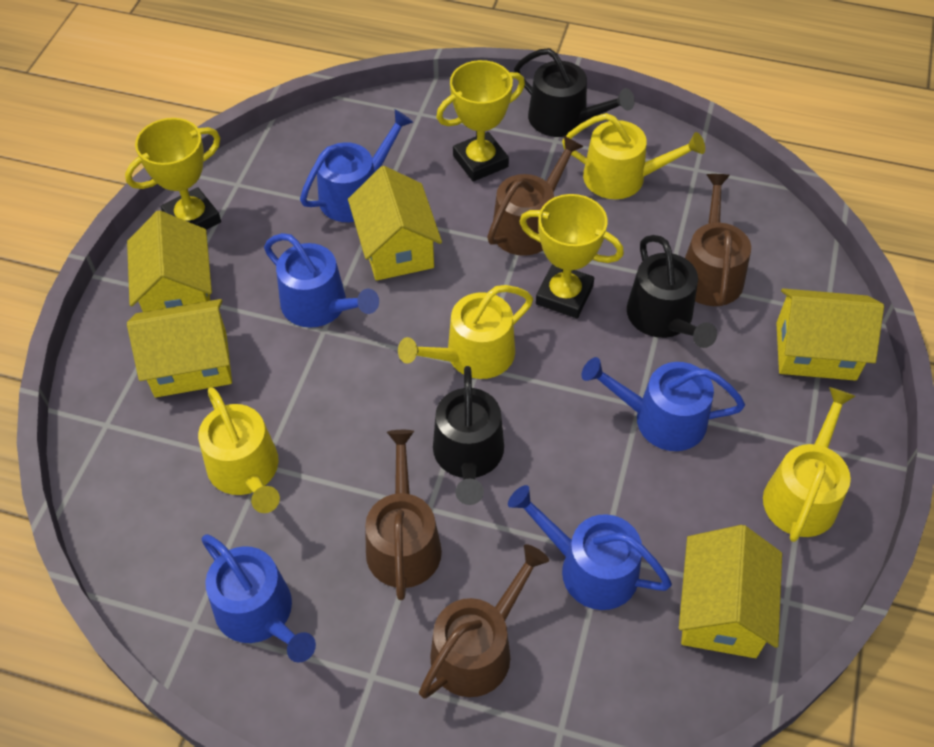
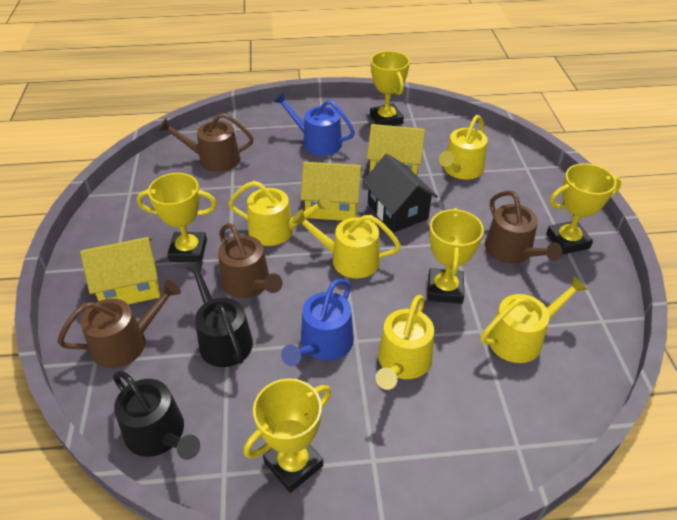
black house: none = 0 -> [363,154,438,233] = 1
black watering can: [433,366,504,505] [514,48,635,137] [627,235,717,348] = 3 -> [113,371,200,460] [185,261,253,367] = 2
blue watering can: [201,534,316,663] [264,233,379,328] [300,109,413,222] [508,485,672,610] [582,357,745,451] = 5 -> [274,92,355,156] [281,279,354,366] = 2
yellow house: [127,210,212,312] [127,299,232,398] [348,166,442,281] [679,525,782,658] [776,289,884,381] = 5 -> [80,237,160,304] [301,162,362,221] [367,124,425,175] = 3
yellow trophy: [125,118,221,230] [436,60,525,181] [519,194,624,318] = 3 -> [137,173,217,262] [244,378,331,493] [370,51,410,126] [428,208,484,304] [546,163,621,255] = 5
yellow watering can: [198,387,280,513] [398,285,533,379] [562,113,705,199] [763,387,855,542] = 4 -> [228,181,331,246] [292,209,401,278] [376,295,434,390] [439,115,488,179] [481,276,588,363] = 5

